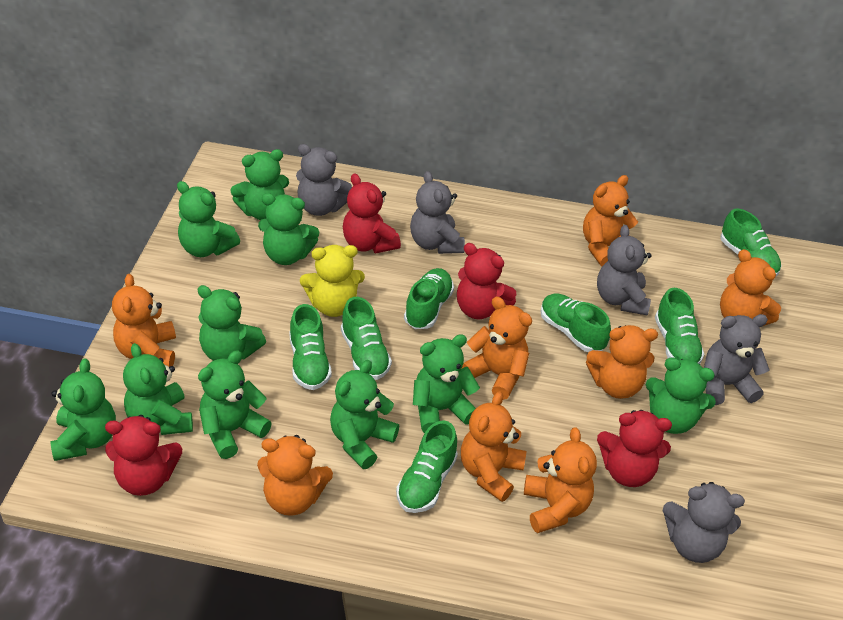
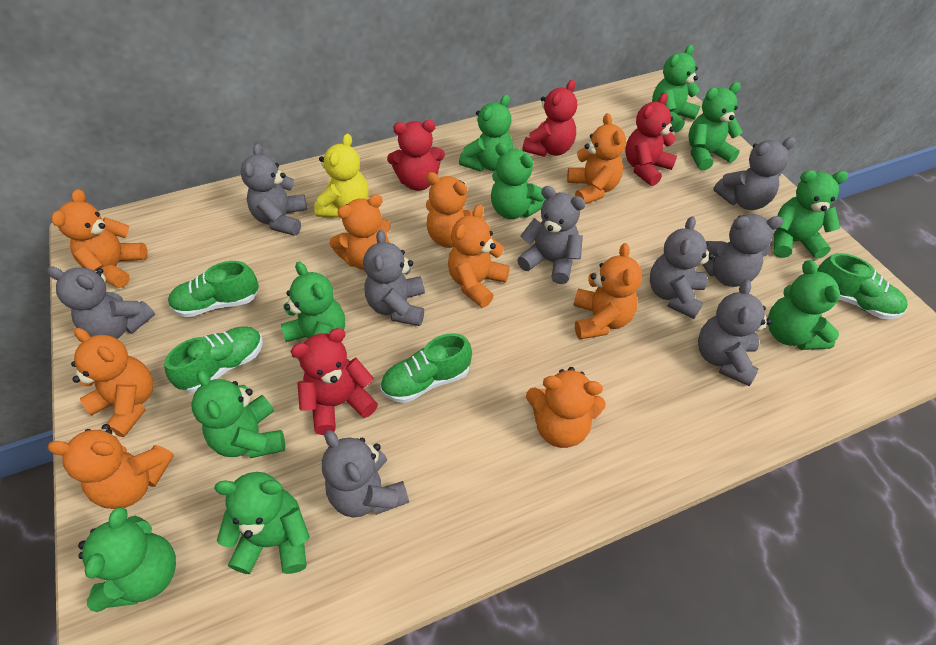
green shoe: [289,304,332,390] [341,297,392,380] [396,421,458,513] [404,268,454,329] [540,294,611,352] [655,288,704,364] [721,208,781,276] = 7 -> [164,326,263,393] [168,261,259,318] [380,333,472,403] [817,253,908,319] = 4
grey teddy bear: [296,144,352,216] [410,171,465,254] [597,225,652,315] [663,482,745,563] [704,314,770,405] = 5 -> [47,266,155,339] [240,143,307,236] [322,430,409,518] [363,230,425,326] [517,186,586,284] [650,216,714,319] [698,280,772,386] [702,214,783,287] [713,137,796,210] = 9
orange teddy bear: [112,274,176,367] [257,435,333,516] [461,297,532,400] [461,391,526,502] [524,427,597,533] [583,175,638,266] [586,325,658,399] [720,249,781,326] = 8 -> [47,424,174,509] [52,189,148,288] [71,328,153,437] [330,194,391,270] [426,172,484,248] [448,205,510,308] [526,367,606,448] [567,113,626,204] [573,243,642,339] = 9

